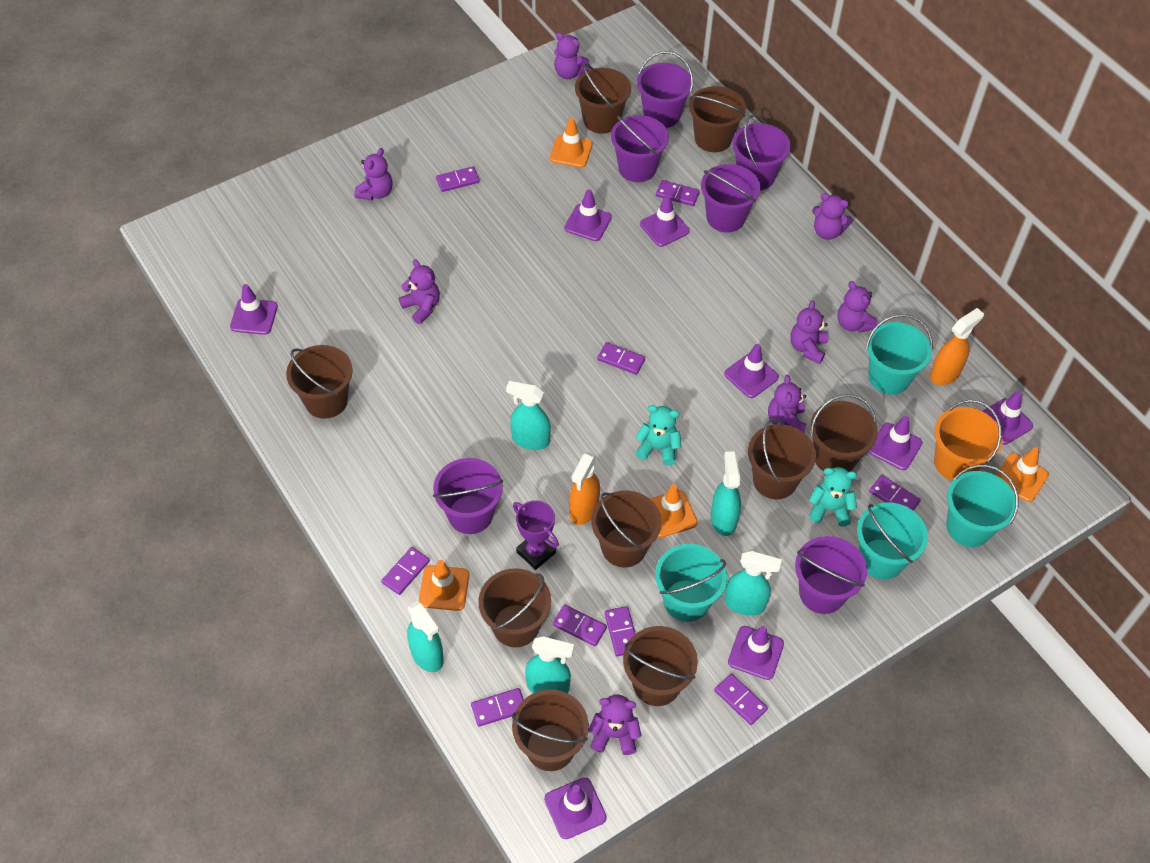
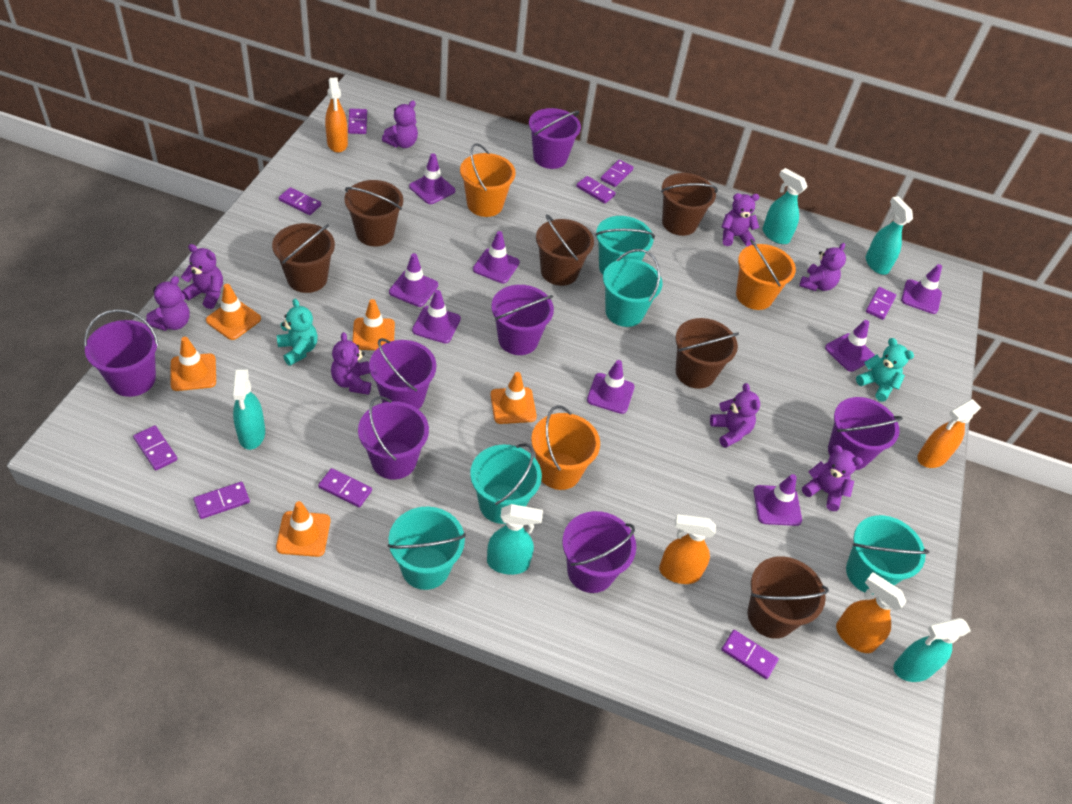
brown bucket: [286,345,353,419] [478,568,551,647] [512,689,589,771] [575,64,631,134] [591,490,661,567] [623,626,698,706] [689,86,746,152] [748,418,816,499] [810,394,878,472] = 9 -> [272,223,335,293] [345,180,403,247] [536,214,594,286] [661,173,718,236] [676,318,739,389] [748,556,829,639] = 6
orange bucket: [934,400,1003,481] = 1 -> [460,143,516,217] [531,405,600,490] [736,239,796,310] = 3
orange spray bottle: [569,452,600,525] [930,308,984,385] = 2 -> [325,78,348,153] [659,514,716,584] [836,572,907,653] [917,399,981,468] = 4
orange traffic cone: [419,560,469,611] [550,117,593,168] [650,484,697,537] [996,447,1049,502] = 4 -> [170,337,216,391] [206,284,261,340] [276,501,331,557] [352,299,395,350] [490,372,537,424] = 5
purple bucket: [433,458,503,534] [611,115,669,182] [637,51,693,128] [701,164,761,232] [732,114,791,190] [795,536,867,614] = 6 -> [84,309,159,397] [358,396,429,480] [369,338,436,409] [491,285,554,355] [529,108,581,169] [562,511,636,593] [828,397,903,470] = 7
purple trophy: [513,500,559,570] = 1 -> none = 0
turquoise bucket: [655,544,727,622] [857,502,928,579] [866,314,933,395] [946,465,1019,547] = 4 -> [387,507,466,590] [470,444,542,524] [595,216,655,274] [603,249,663,327] [846,515,930,594] = 5

